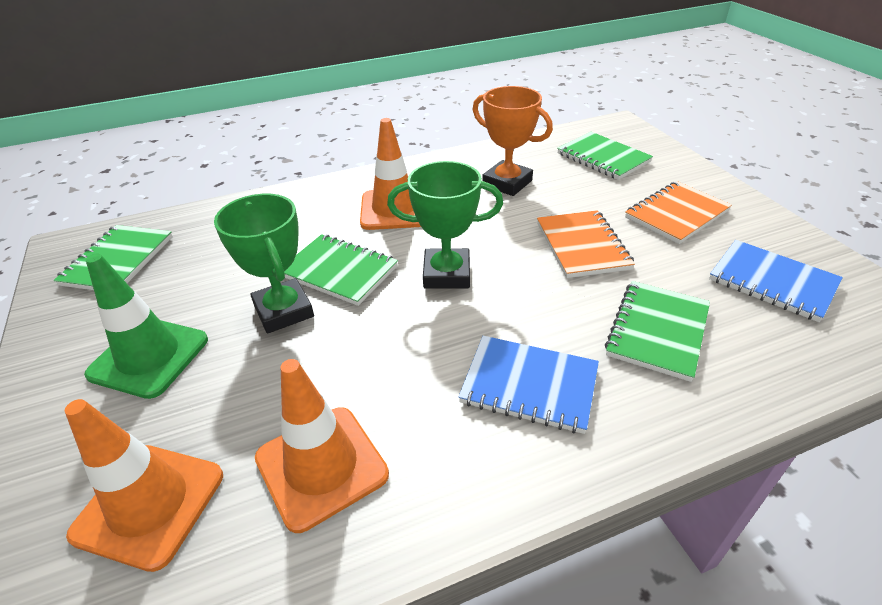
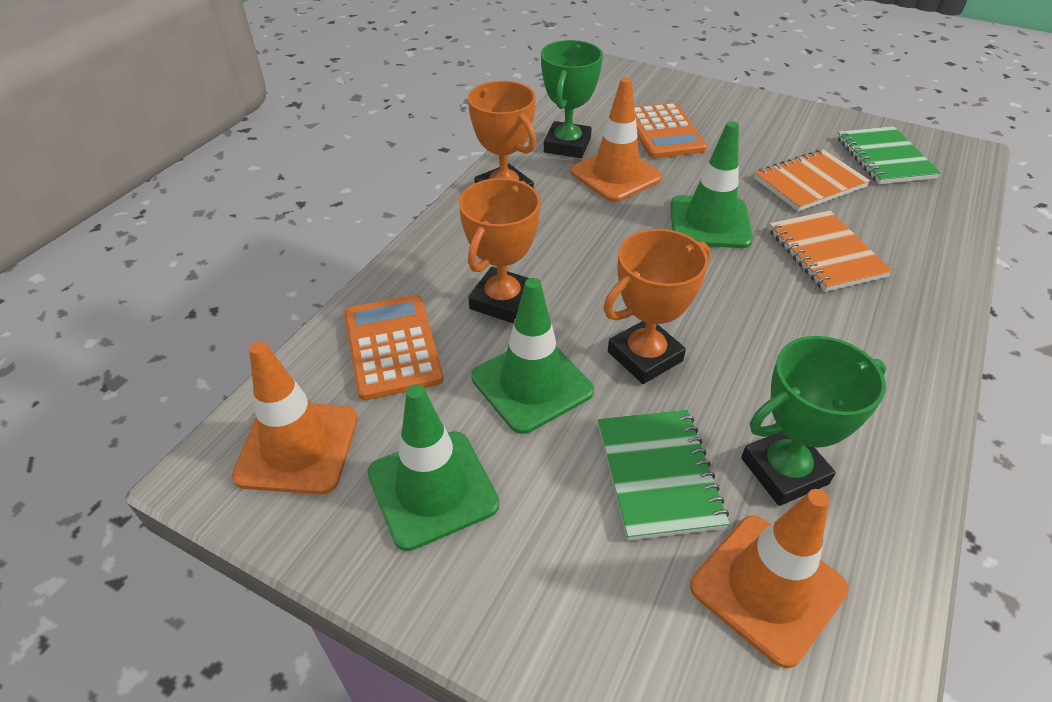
blue notebook: [458,336,599,434] [709,240,843,322] = 2 -> none = 0
green notebook: [54,225,173,290] [284,234,398,306] [557,132,653,180] [605,281,710,382] = 4 -> [598,410,729,541] [837,126,941,184] = 2
green traffic cone: [84,254,208,399] = 1 -> [367,384,499,551] [471,278,594,434] [670,121,753,248] = 3
orange calculator: none = 0 -> [344,295,444,401] [634,102,707,158] = 2
orange trophy: [473,86,553,196] = 1 -> [459,178,541,324] [468,81,536,188] [603,229,710,384] = 3

